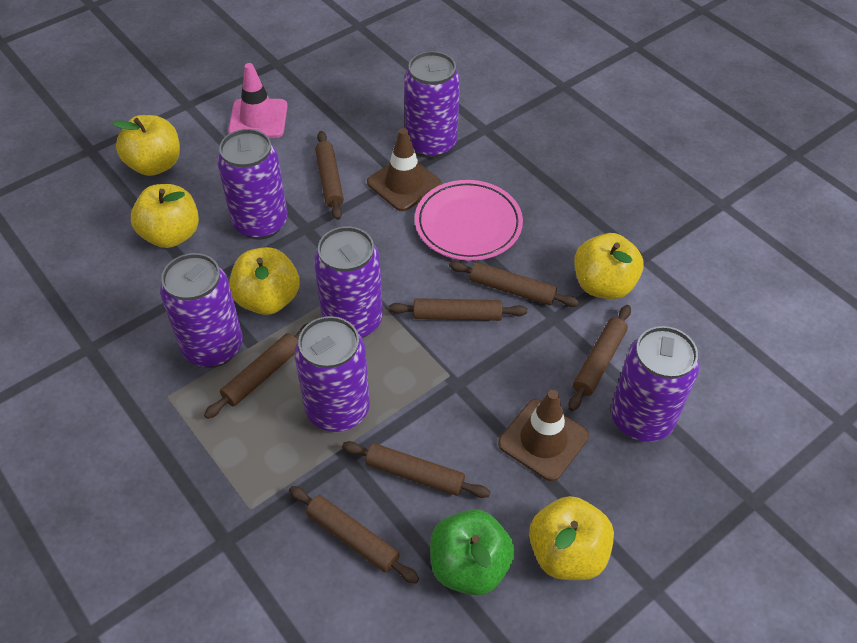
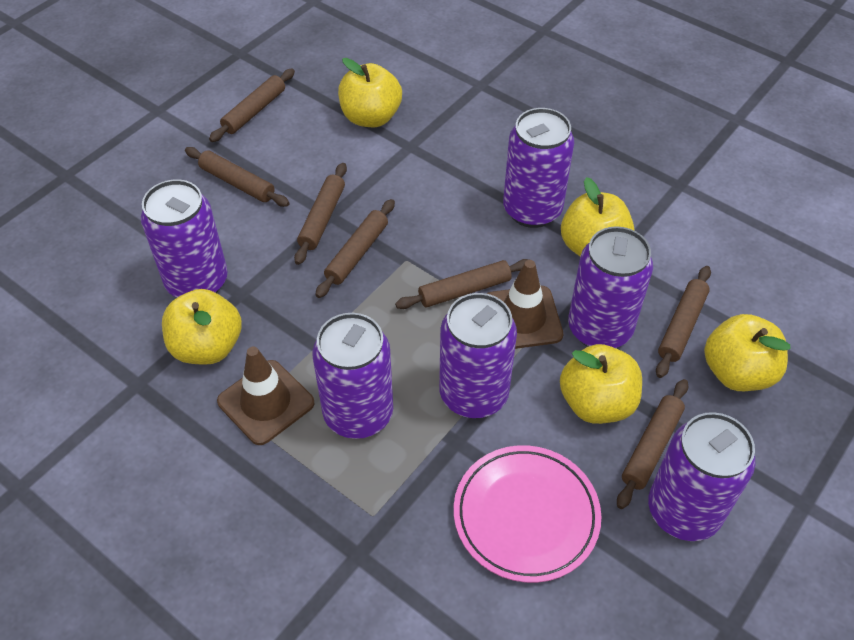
green apple: [430,509,515,596] = 1 -> none = 0
pink traffic cone: [228,63,288,138] = 1 -> none = 0

